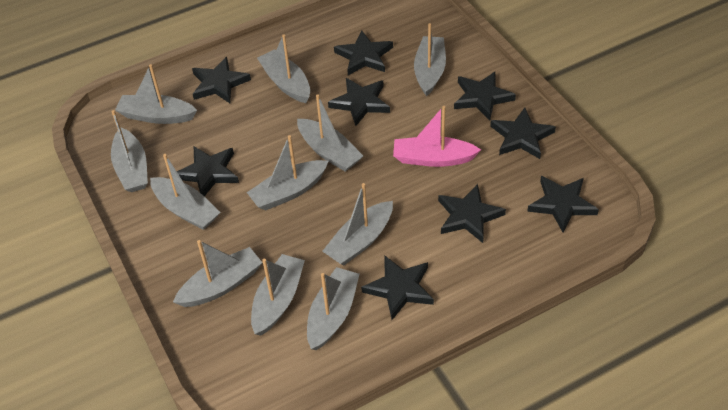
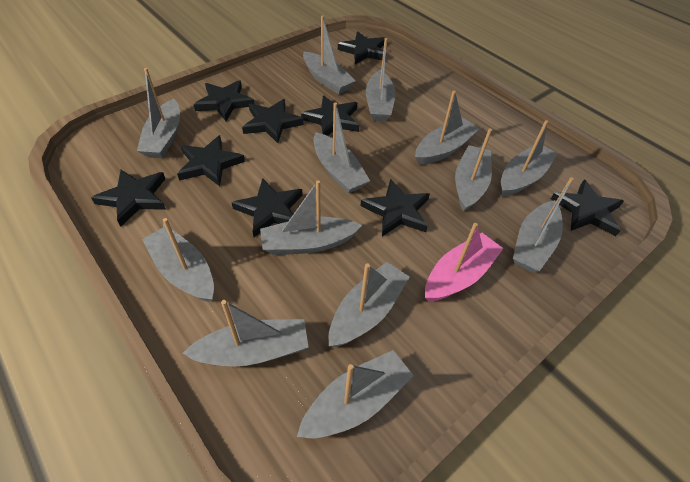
grey boat: [111,110,148,192] [115,64,197,124] [150,154,221,230] [173,240,262,307] [247,135,328,211] [251,254,305,336] [257,34,310,103] [297,94,363,172] [307,267,360,350] [322,183,393,265] [414,23,446,96] = 11 -> [137,68,180,158] [142,218,214,302] [183,300,309,367] [260,180,362,255] [297,350,414,438] [303,15,355,94] [313,102,370,193] [329,262,409,347] [366,38,396,122] [415,90,480,165] [455,128,492,212] [501,120,558,197] [513,177,574,272] = 13

